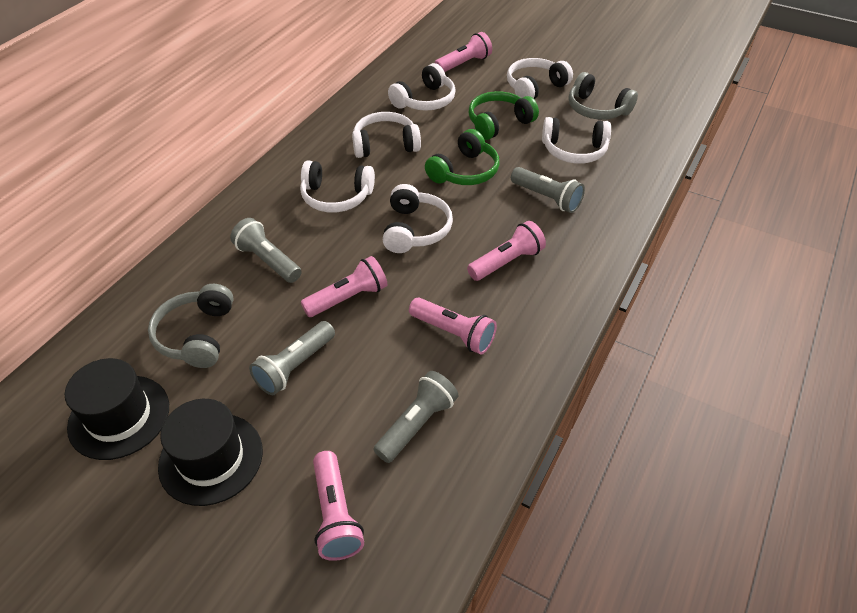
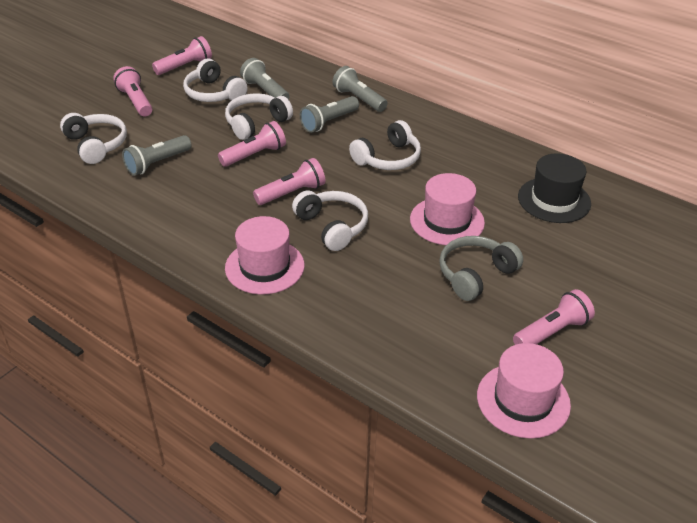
black hat: [65,358,169,460] [158,399,263,506] = 2 -> [518,153,591,223] = 1
green headphones: [425,129,500,185] [469,91,539,140] = 2 -> none = 0
grey headphones: [148,284,234,368] [568,72,638,120] = 2 -> [439,236,523,301] = 1
pink hat: none = 0 -> [225,216,305,295] [410,173,485,245] [477,343,571,439] = 3
white headphones: [300,161,375,212] [352,112,421,158] [383,184,453,253] [388,63,456,111] [507,58,573,100] [542,117,611,164] = 6 -> [60,113,127,164] [183,59,248,102] [225,93,293,140] [292,191,368,251] [349,120,421,170] = 5

